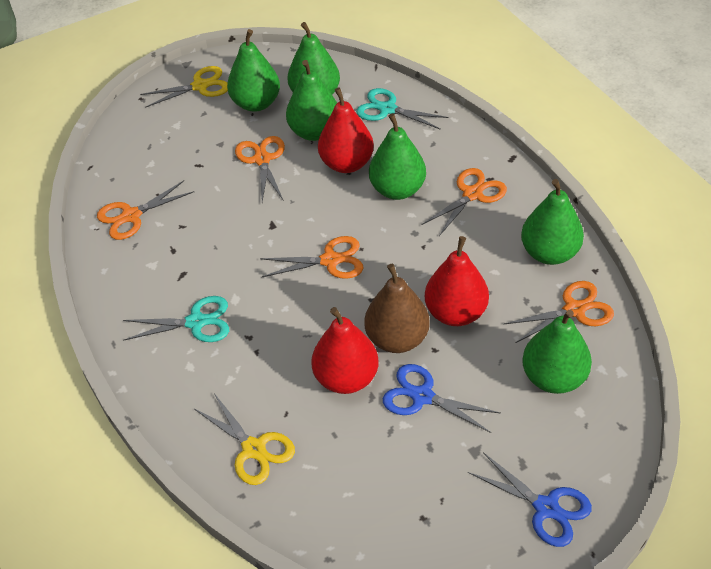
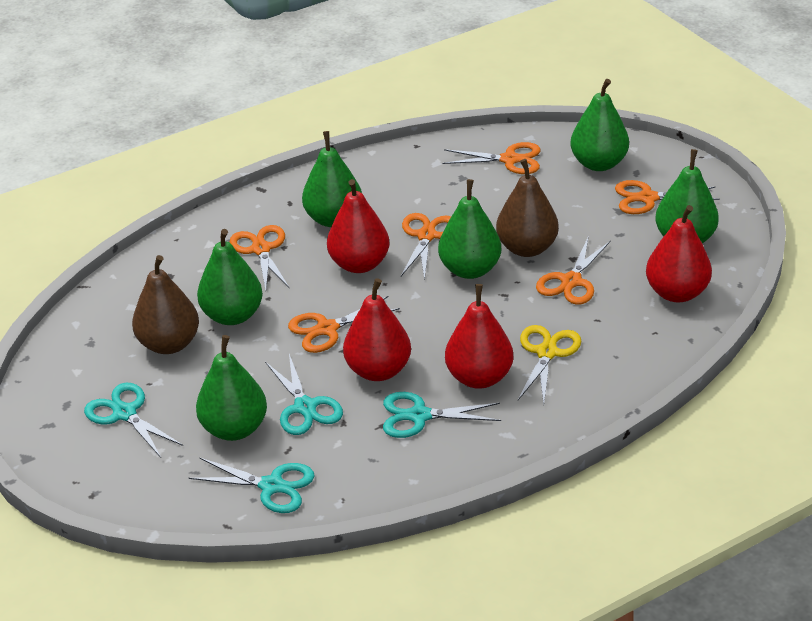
blue scissors: [383,364,500,433] [468,452,592,547] = 2 -> none = 0
brown pear: [364,264,430,353] = 1 -> [132,255,199,354] [496,159,559,257] = 2
orange scissors: [97,180,194,240] [235,136,285,202] [260,236,364,279] [422,168,507,236] [504,281,614,343] = 5 -> [230,225,290,290] [288,296,400,353] [401,213,451,280] [443,142,540,174] [536,236,611,305] [615,180,720,214] = 6
red pear: [311,307,378,394] [318,87,374,173] [425,236,489,326] = 3 -> [327,179,389,273] [343,278,411,381] [445,284,513,389] [646,205,712,303] = 4
turquoise scissors: [123,296,229,342] [356,88,448,130] = 2 -> [84,383,183,458] [189,457,315,513] [265,354,343,435] [383,392,501,438] = 4
yellow scissors: [140,66,228,108] [194,393,295,485] = 2 -> [518,325,582,404] = 1

